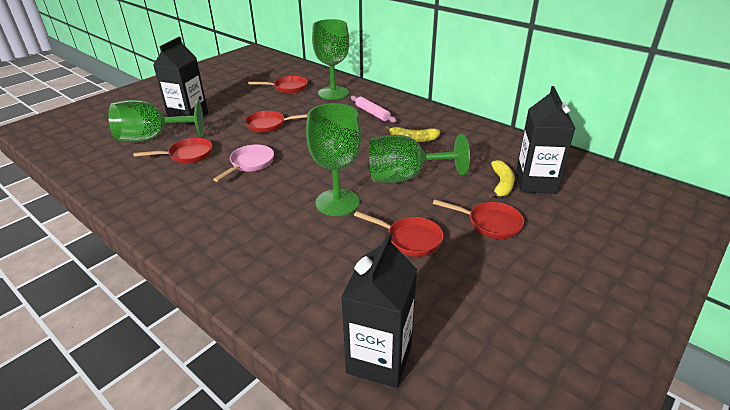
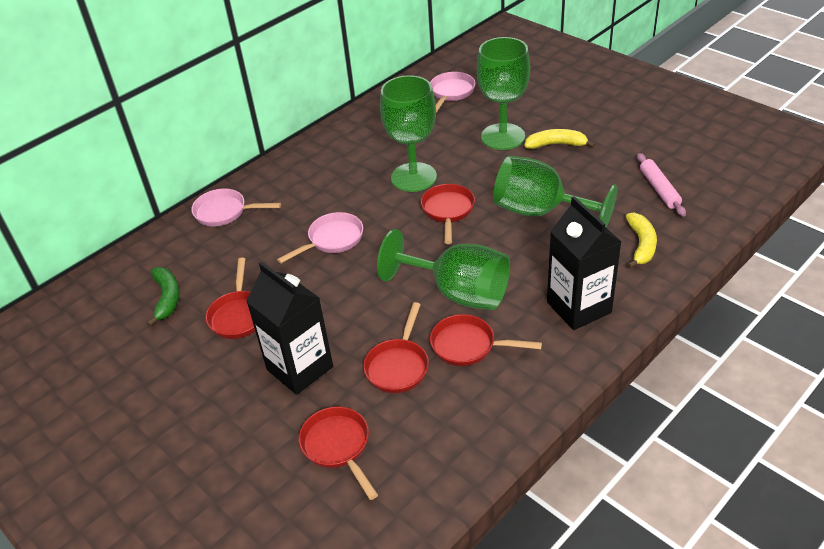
black carton: [153,37,208,125] [341,233,417,388] [516,86,575,194] = 3 -> [246,261,333,395] [547,196,622,330] = 2
green banana: none = 0 -> [147,267,179,327] = 1
pink pan: [213,145,274,182] = 1 -> [191,189,281,227] [277,212,363,263] [430,72,475,113] = 3

